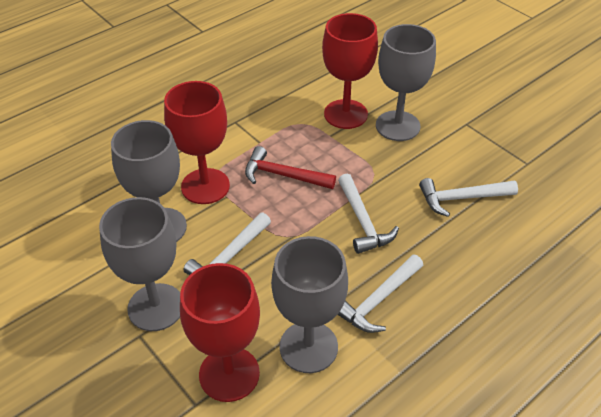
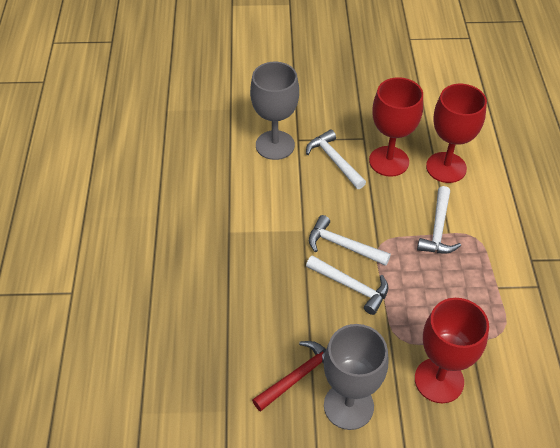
grey goblet: [99,197,180,331] [111,120,187,242] [271,236,348,373] [376,24,436,141] = 4 -> [250,62,299,160] [324,324,388,430] = 2

